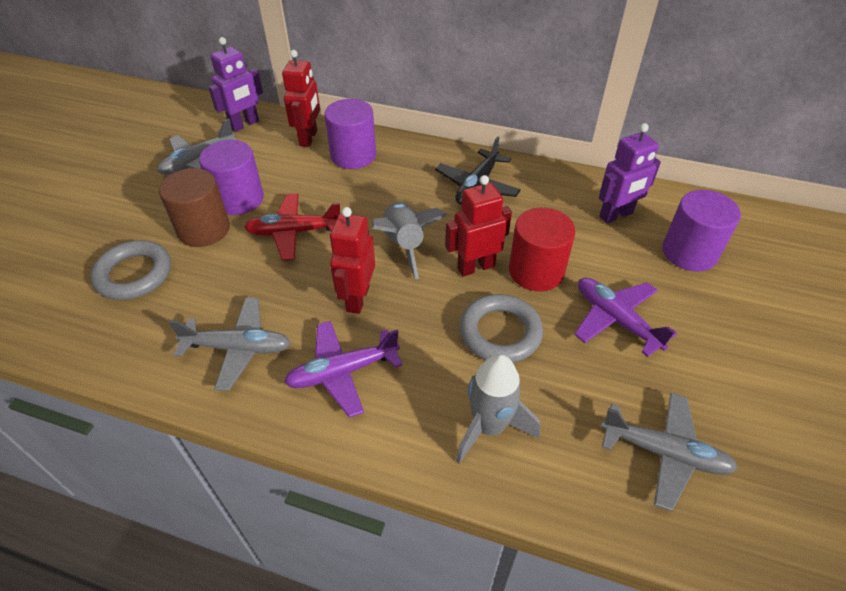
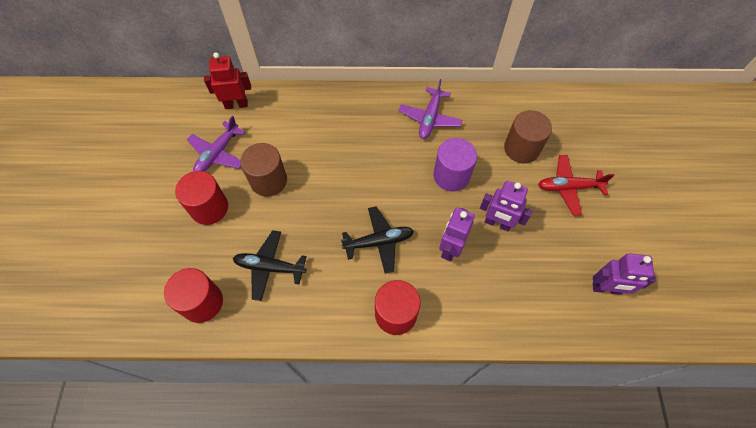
black plane: [435,136,521,205] = 1 -> [233,230,307,301] [341,206,414,274] = 2
brown cylinder: [159,168,230,247] = 1 -> [240,143,287,197] [504,110,552,163] = 2
grey plane: [158,119,236,175] [168,298,291,391] [600,393,738,511] = 3 -> none = 0
grey ring: [90,240,171,300] [459,294,543,363] = 2 -> none = 0
grey rocket: [372,202,448,279] [456,354,540,464] = 2 -> none = 0
purple cylinder: [199,140,264,215] [324,99,376,169] [662,190,741,272] = 3 -> [433,138,477,192] = 1
purple robot: [208,37,263,132] [599,123,661,223] = 2 -> [439,208,475,262] [480,181,532,232] [593,253,656,295] = 3
red cylinder: [509,208,576,291] = 1 -> [164,268,223,323] [175,171,228,225] [375,280,420,335] = 3
red robot: [282,50,320,147] [330,207,375,314] [445,175,512,277] = 3 -> [204,52,251,109] = 1

